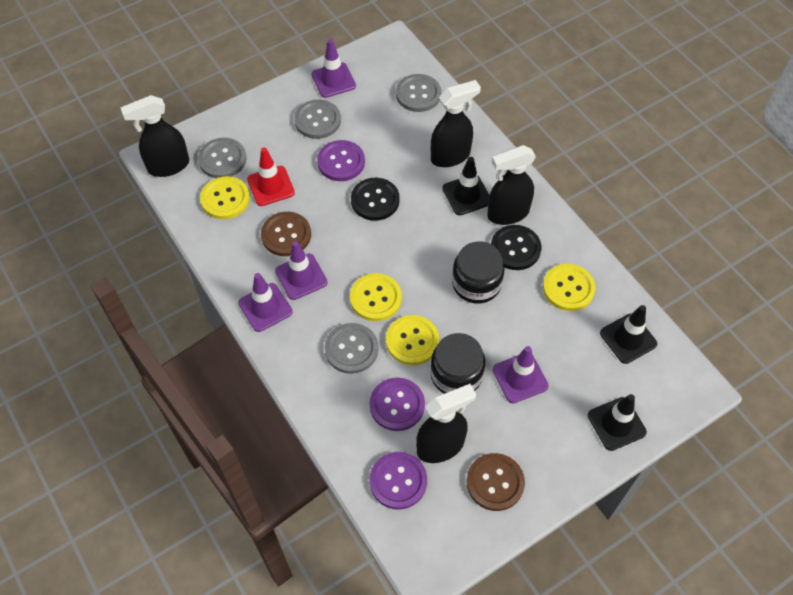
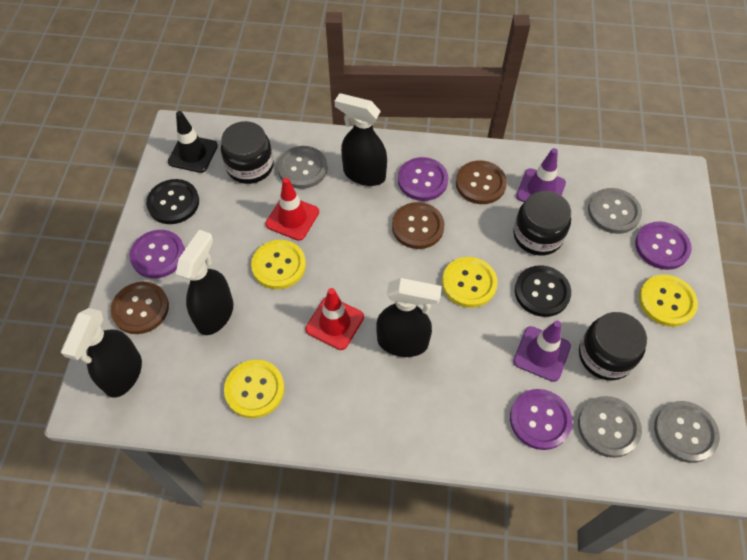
black jar: [430,333,485,394] [452,241,505,304] = 2 -> [221,121,274,184] [513,191,571,256] [579,312,647,381] = 3
black traffic cone: [442,157,490,215] [588,394,647,451] [600,305,657,364] = 3 -> [168,111,218,173] = 1
brown button: [261,212,311,256] [466,453,525,511] = 2 -> [111,282,169,334] [392,202,444,249] [456,160,507,204] = 3
purple button: [317,140,365,181] [369,377,425,431] [369,452,427,510] = 3 -> [129,230,185,278] [398,157,448,201] [510,389,572,450] [635,221,692,270] = 4
purple traffic cone: [238,273,293,332] [275,241,327,300] [311,39,356,98] [493,346,549,403] = 4 -> [513,321,571,382] [516,148,566,202] = 2
red traffic cone: [247,148,295,206] = 1 -> [265,178,319,241] [305,288,364,350] = 2

